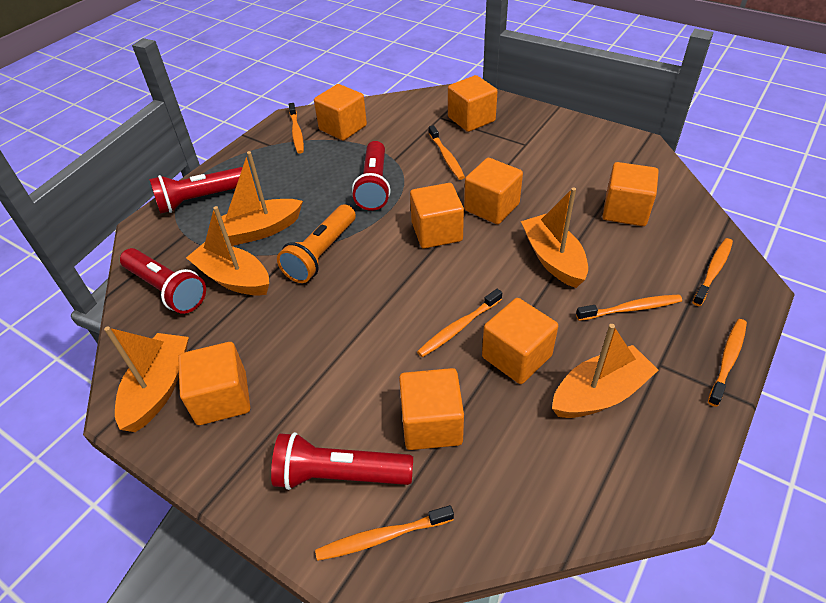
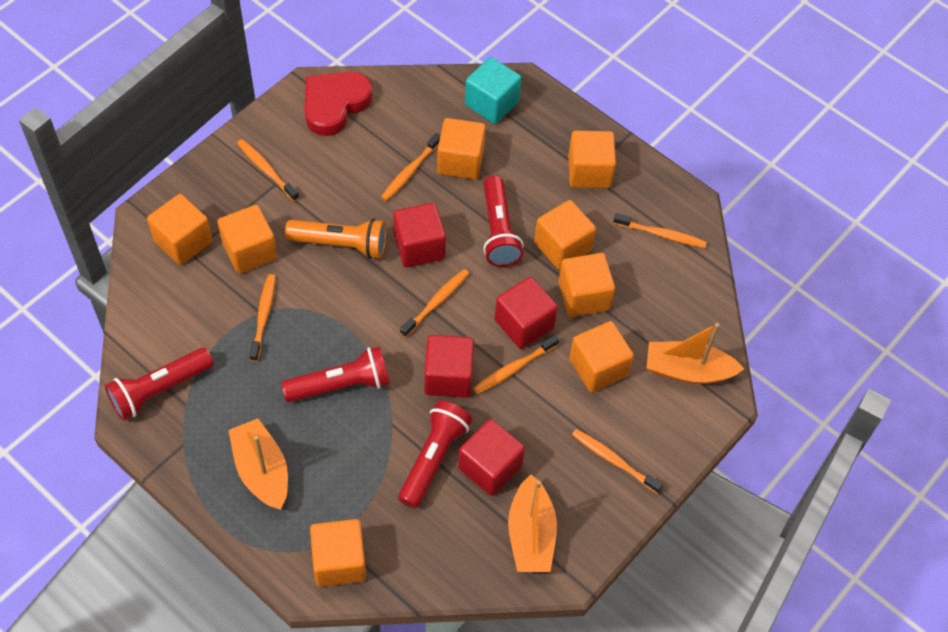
orange boat: [104,326,189,432] [186,206,269,296] [221,151,303,246] [521,187,588,288] [552,324,659,418] = 5 -> [228,418,288,510] [508,474,557,572] [647,323,744,384] = 3
red cube: none = 0 -> [393,203,446,267] [424,335,474,398] [458,419,525,496] [495,277,558,349] = 4
red heart: none = 0 -> [305,72,372,136] = 1
turquoise cube: none = 0 -> [465,57,521,124] = 1

